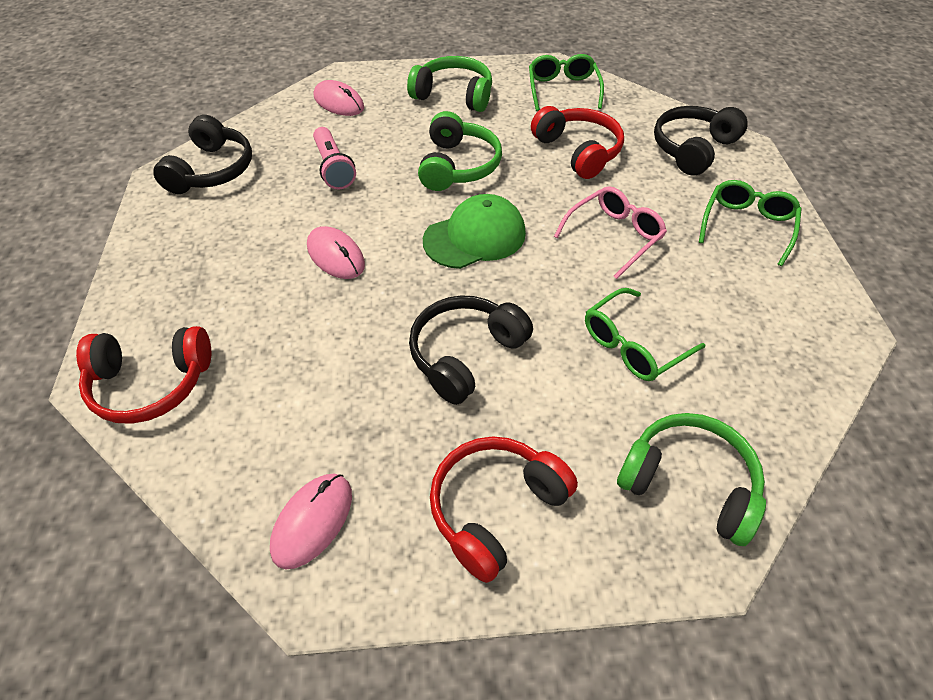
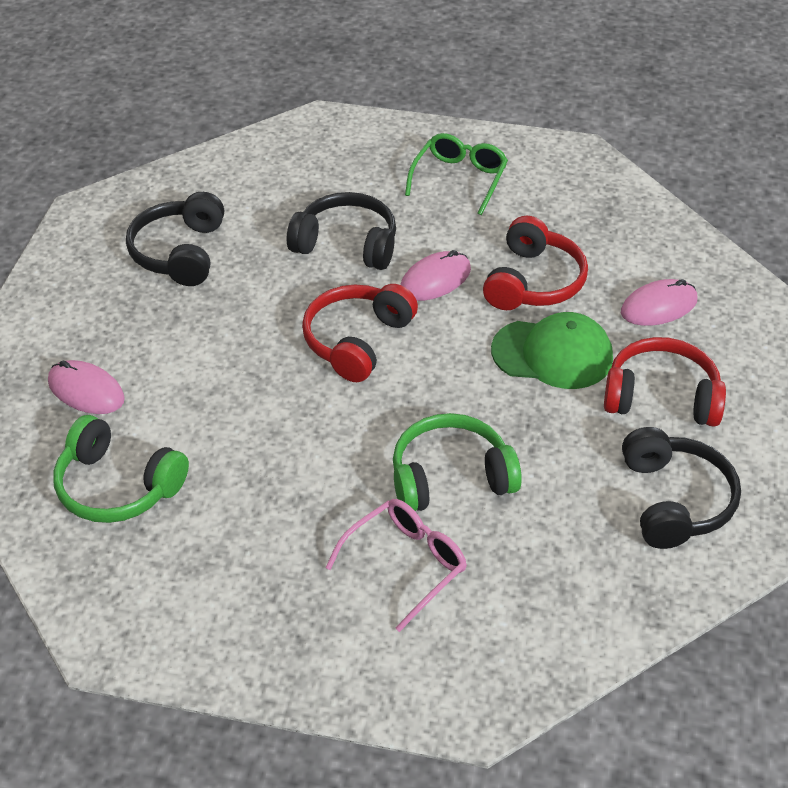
green glasses: [529,54,604,111] [585,288,705,381] [699,180,802,266] = 3 -> [405,133,508,215] = 1
green headphones: [407,56,492,112] [418,111,502,191] [617,413,766,546] = 3 -> [53,415,189,523] [393,413,522,511] = 2
pink flashlight: [313,127,356,189] = 1 -> none = 0

